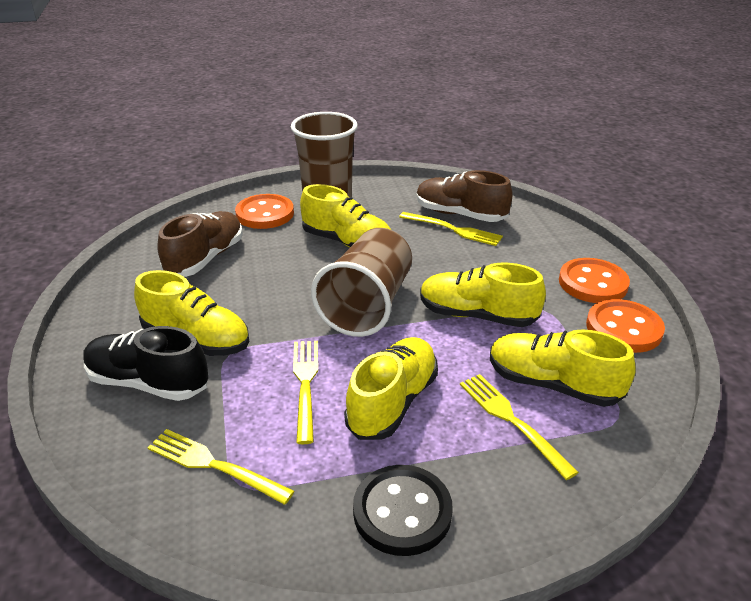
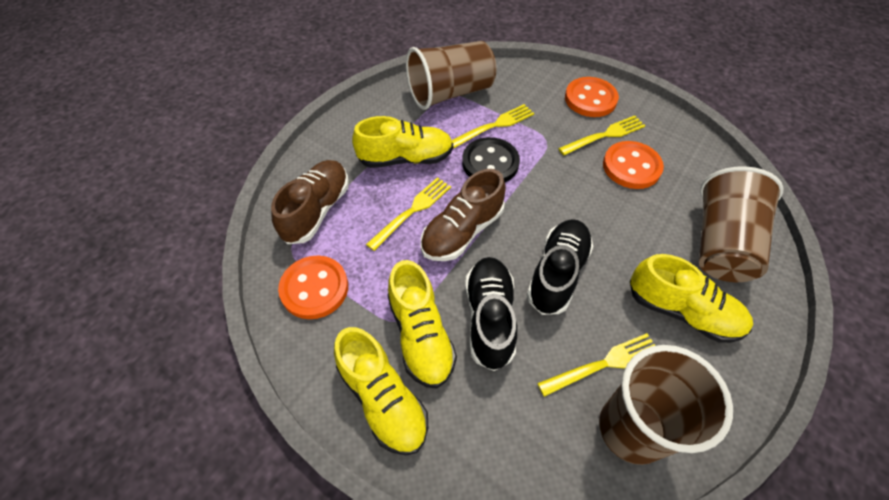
black shoe: [83,326,208,401] = 1 -> [465,257,517,371] [527,219,594,315] = 2
brown cup: [291,112,358,197] [311,228,412,337] = 2 -> [406,41,496,110] [599,345,733,465] [699,166,784,282] = 3
yellow shoe: [134,270,249,356] [300,184,391,248] [344,337,438,440] [420,263,546,327] [490,329,636,407] = 5 -> [334,327,428,455] [352,116,453,168] [388,260,457,389] [630,254,753,343] = 4

